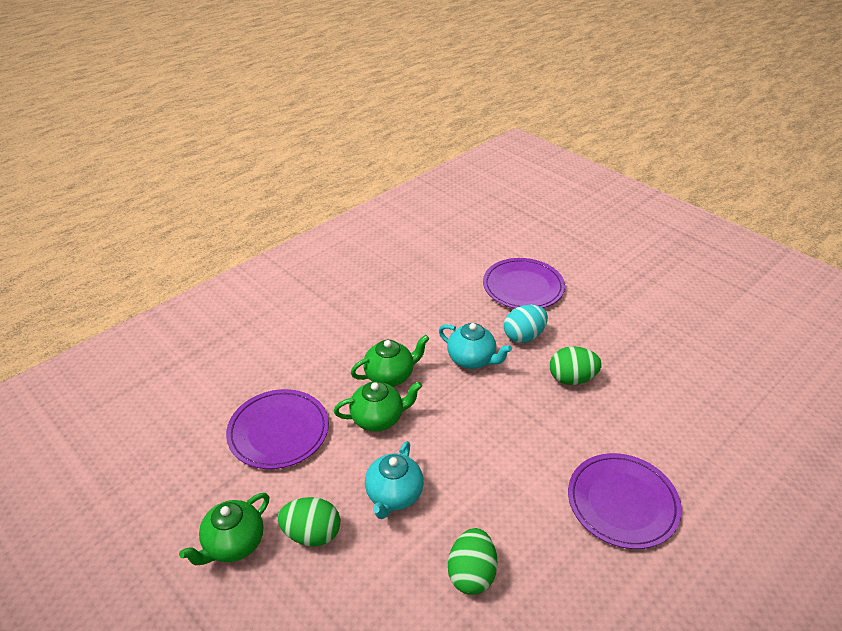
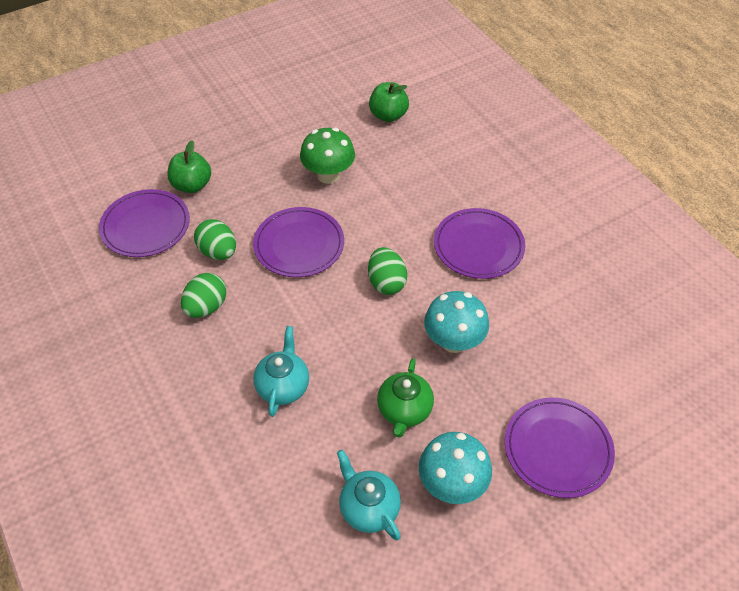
green apple: none = 0 -> [167,141,211,193] [369,82,409,122] = 2
green mushroom: none = 0 -> [300,127,355,184] = 1
green teapot: [179,493,269,565] [334,381,422,432] [351,335,429,387] = 3 -> [377,358,434,437] = 1
purple plate: [226,389,329,469] [483,258,565,309] [568,453,682,549] = 3 -> [99,189,190,257] [253,207,344,277] [434,208,525,279] [505,398,615,498] = 4
turquoise egg: [504,305,548,343] = 1 -> none = 0
turquoise mushroom: none = 0 -> [419,432,492,504] [424,291,489,353] = 2

